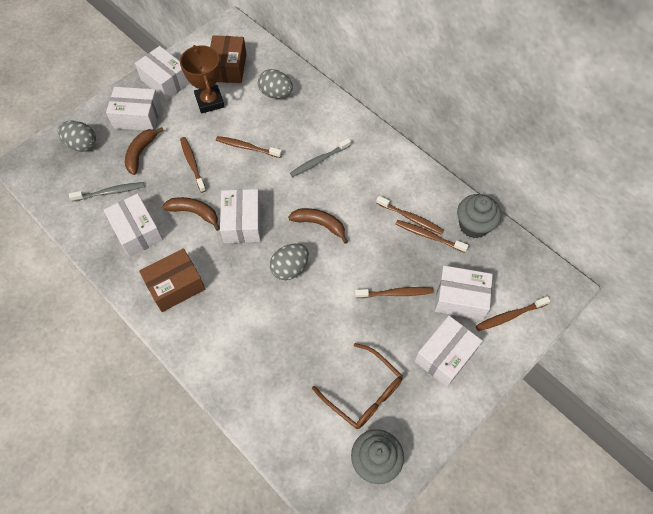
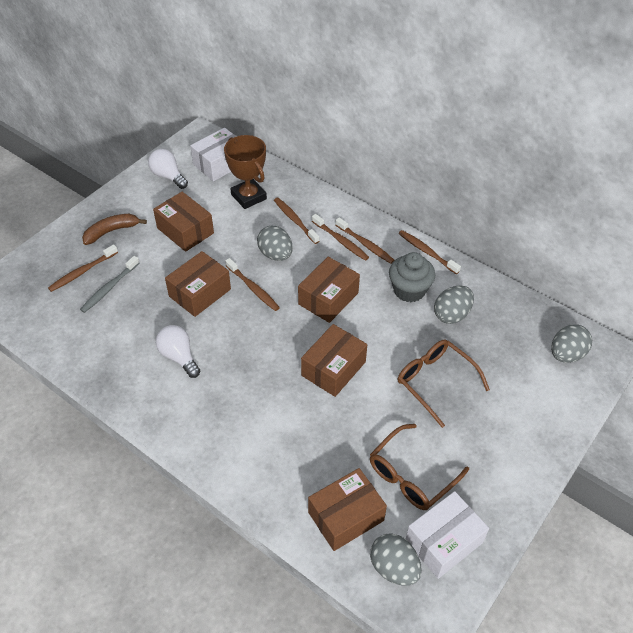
brown banana: [125,127,164,175] [162,197,220,231] [288,208,348,244] = 3 -> [82,214,147,245] = 1
brown box: [139,248,205,312] [210,35,247,83] = 2 -> [153,192,214,252] [165,251,231,317] [298,257,360,323] [301,324,367,397] [308,468,387,551] = 5
brown glasses: [312,343,403,429] = 1 -> [370,424,469,510] [398,340,490,428] = 2
grey cupcake: [351,429,404,484] [457,194,501,238] = 2 -> [389,252,435,302] = 1
grey egg: [58,121,96,152] [258,69,293,98] [270,243,309,280] = 3 -> [257,226,293,261] [370,533,422,586] [434,286,474,324] [551,324,592,363] = 4
grey toothbrush: [69,182,144,202] [290,138,351,177] = 2 -> [80,256,139,313] = 1
white box: [104,193,163,257] [106,87,161,130] [135,46,190,100] [220,189,261,243] [415,316,482,387] [435,266,493,320] = 6 -> [190,128,237,181] [406,491,489,579] = 2
white light bulb: none = 0 -> [148,149,188,189] [156,325,200,378] = 2

